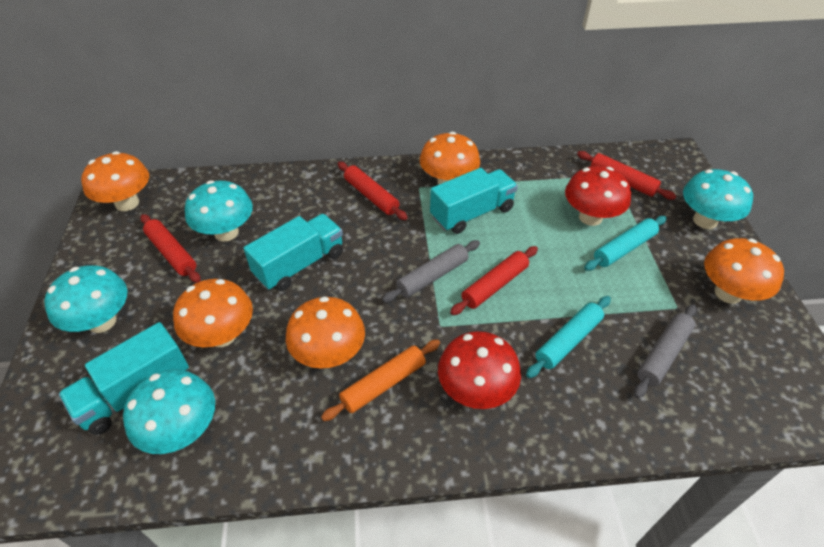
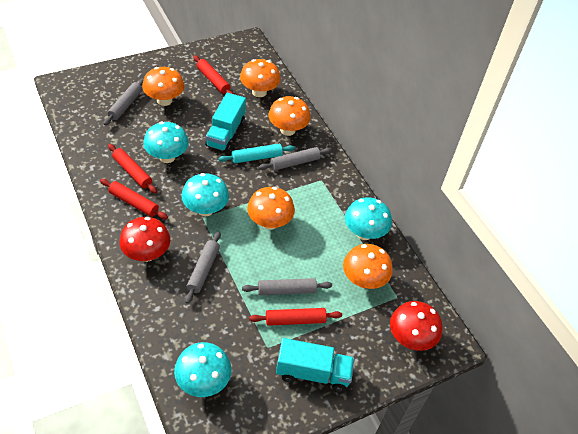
grey rolling pin: [382,240,480,303] [634,304,697,398] = 2 -> [104,78,144,125] [185,231,221,304] [242,278,332,295] [259,147,332,170] = 4
orange rolling pin: [321,339,440,421] = 1 -> none = 0
turquoise rolling pin: [526,296,611,378] [584,216,667,271] = 2 -> [219,144,295,163] = 1
turquoise truck: [59,322,189,435] [243,214,343,291] [430,168,518,234] = 3 -> [205,93,246,152] [276,338,354,392] = 2

